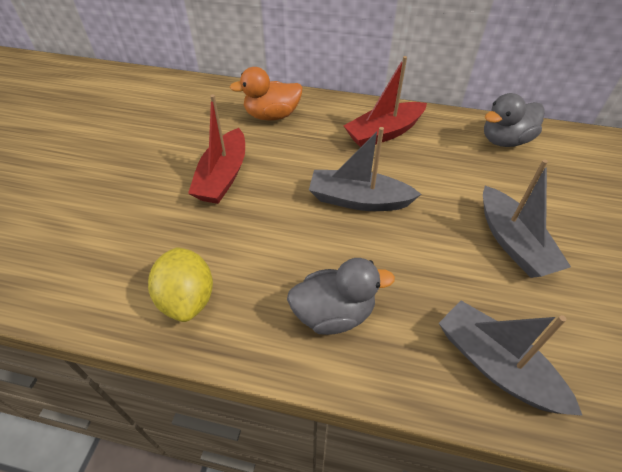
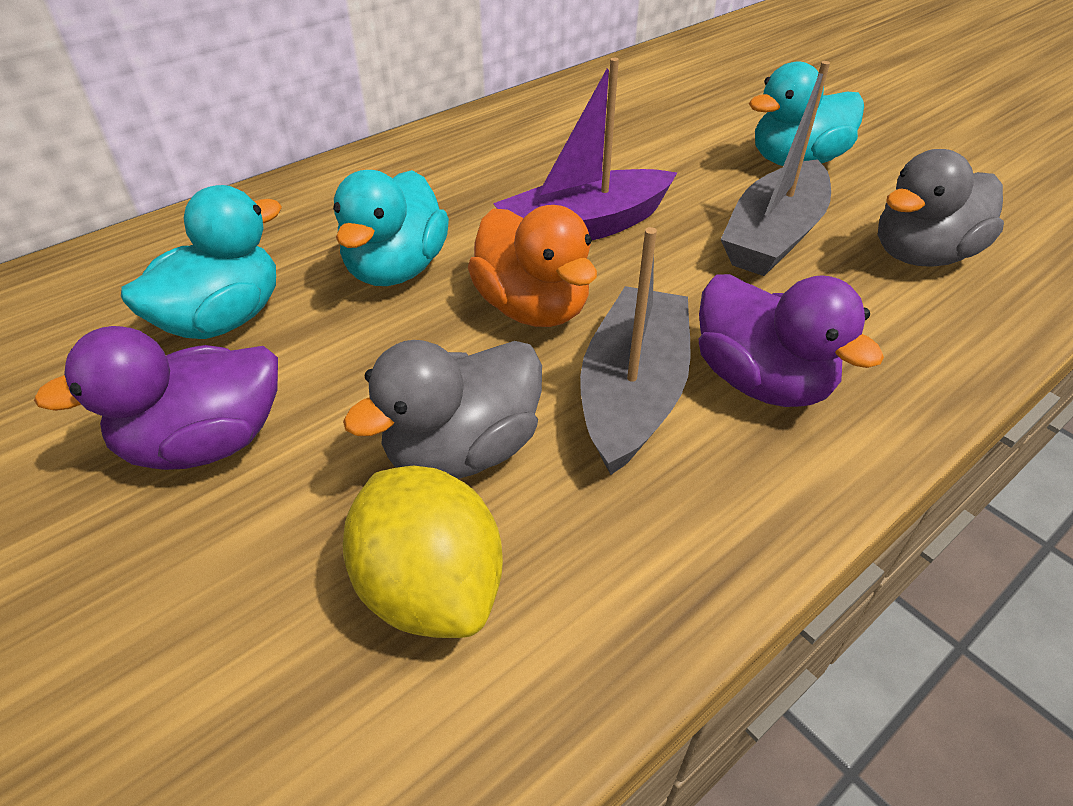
grey boat: [309,127,421,211] [439,301,583,416] [483,159,571,278] = 3 -> [580,227,691,475] [721,61,831,276] = 2
purple boat: none = 0 -> [493,58,677,240] = 1
purple duck: none = 0 -> [34,326,278,470] [699,274,884,407] = 2
red boat: [188,94,245,204] [344,56,427,147] = 2 -> none = 0
turquoise duck: none = 0 -> [121,185,282,339] [333,170,449,286] [749,61,864,166] = 3

